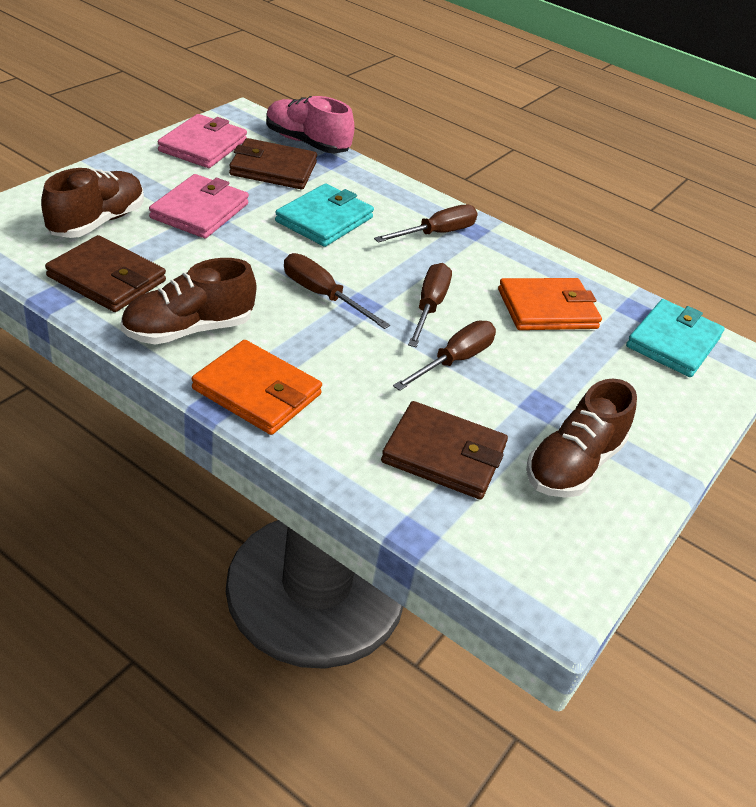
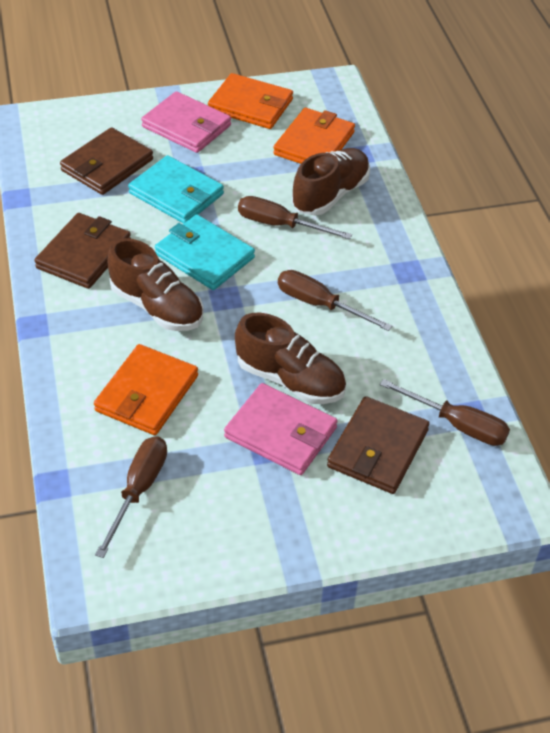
orange wallet: [192,340,322,435] [498,278,602,330] = 2 -> [94,344,198,435] [208,73,293,129] [273,108,355,164] = 3
pink shoe: [266,96,354,153] = 1 -> none = 0

